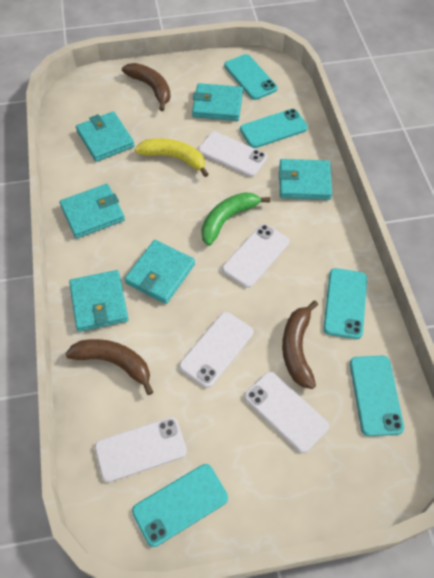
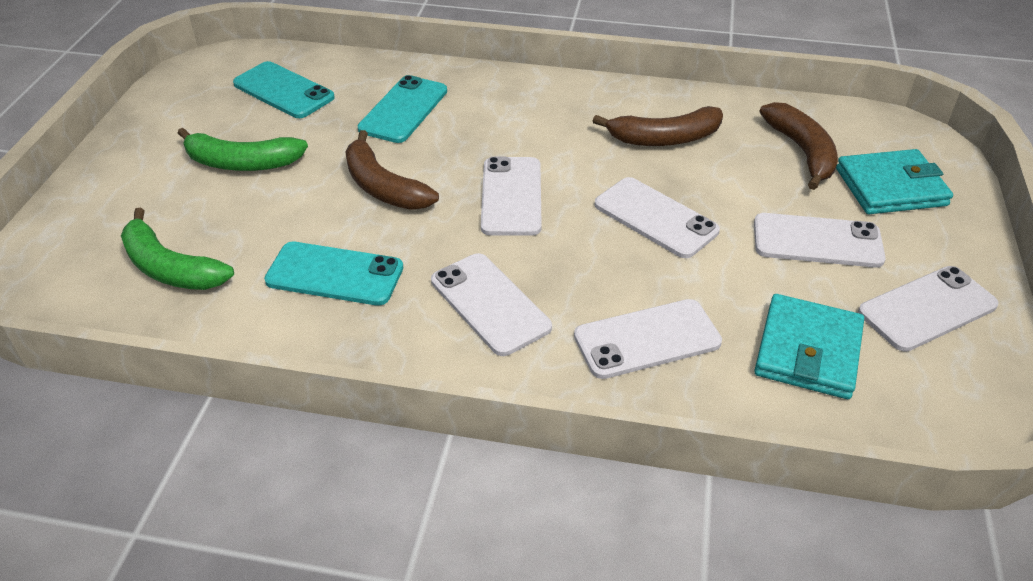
green banana: [201,192,270,246] = 1 -> [121,208,234,290] [177,128,308,171] = 2
turquoise phone: [132,464,228,547] [224,54,278,100] [240,109,308,148] [323,268,367,339] [350,356,404,436] = 5 -> [233,61,335,118] [264,242,403,306] [358,75,447,143] = 3
turquoise wallet: [60,184,125,239] [69,270,128,332] [76,111,135,162] [125,240,195,304] [192,83,243,121] [279,159,332,200] = 6 -> [754,294,864,399] [836,149,953,214] = 2
white phone: [95,417,187,482] [179,312,253,388] [198,132,267,177] [222,224,290,288] [244,372,329,453] = 5 -> [431,253,552,356] [481,157,542,236] [574,299,722,379] [595,177,720,258] [754,213,886,268] [858,266,999,352] = 6
yellow banana: [135,138,209,177] = 1 -> none = 0

